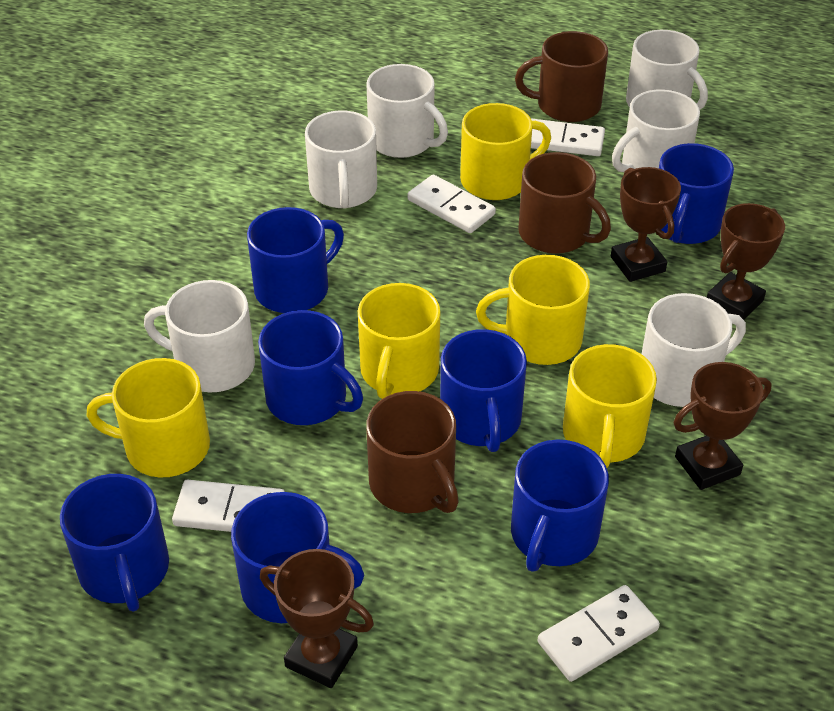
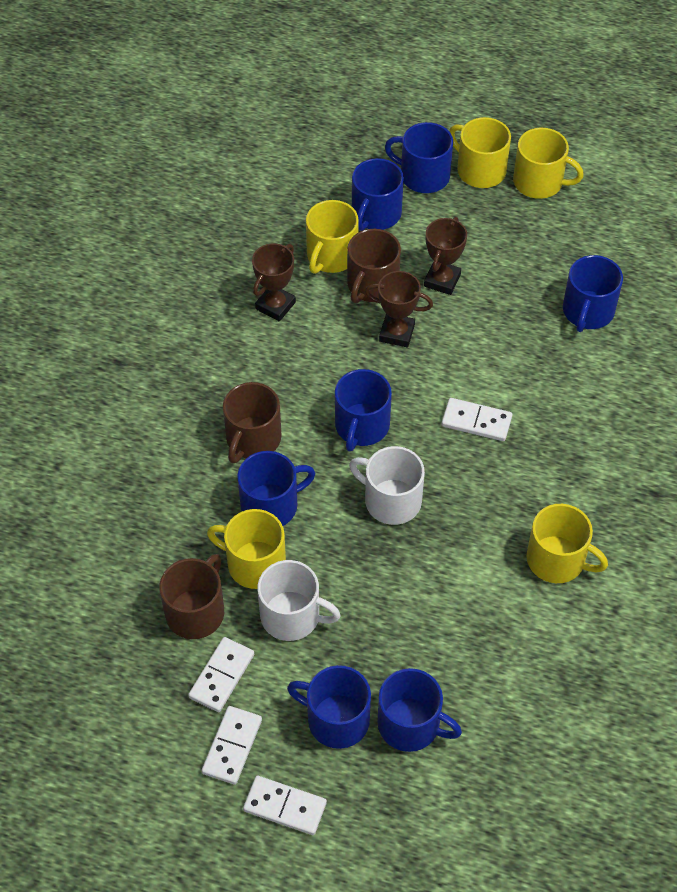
brown trophy: [260,549,374,688] [611,167,681,282] [674,362,772,490] [707,203,785,320] = 4 -> [252,243,296,321] [365,271,433,347] [424,217,467,295] = 3
white mug: [144,280,255,392] [305,110,377,209] [366,64,448,158] [612,90,700,172] [626,30,708,110] [642,293,746,407] = 6 -> [257,560,341,641] [349,446,425,525] = 2

